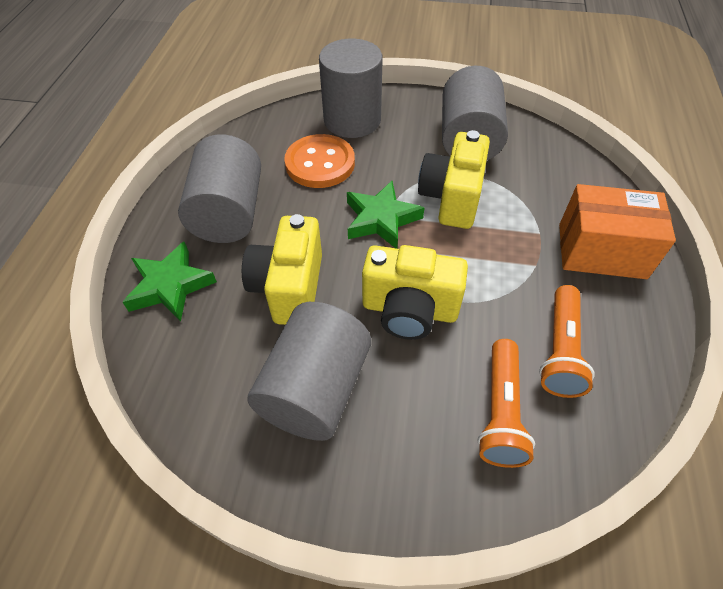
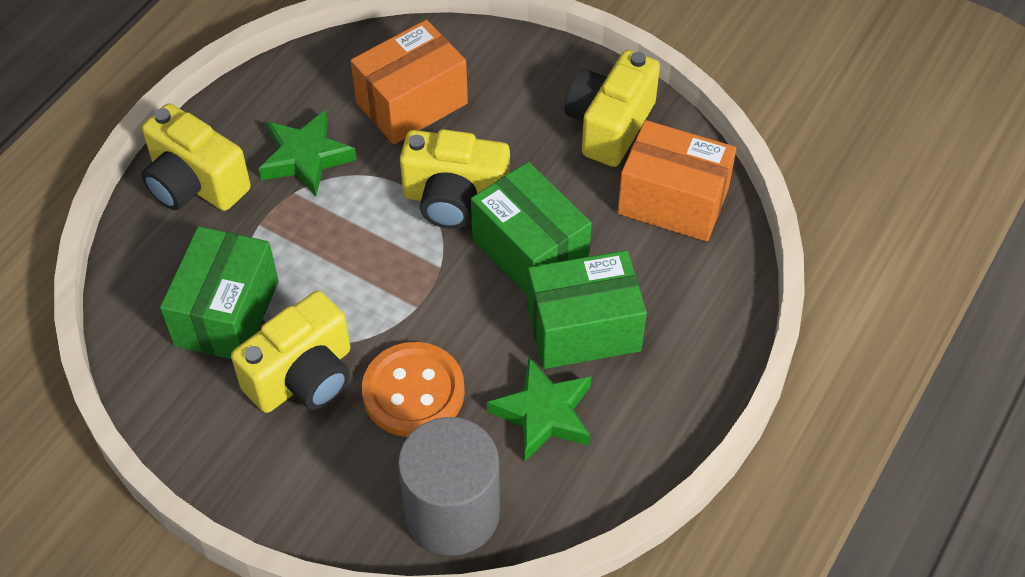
green box: none = 0 -> [160,226,279,359] [471,162,592,295] [527,250,647,369] = 3
grey cylinder: [178,134,261,243] [247,302,371,441] [319,39,383,138] [442,66,508,160] = 4 -> [398,417,500,556] = 1
orange box: [559,184,676,279] = 1 -> [351,20,468,144] [617,120,737,242] = 2
orange flashlight: [477,339,535,468] [539,285,595,398] = 2 -> none = 0
yellow camera: [242,214,322,325] [362,245,468,340] [418,130,490,229] = 3 -> [141,103,251,211] [231,291,351,413] [400,129,510,229] [565,50,660,167] = 4

